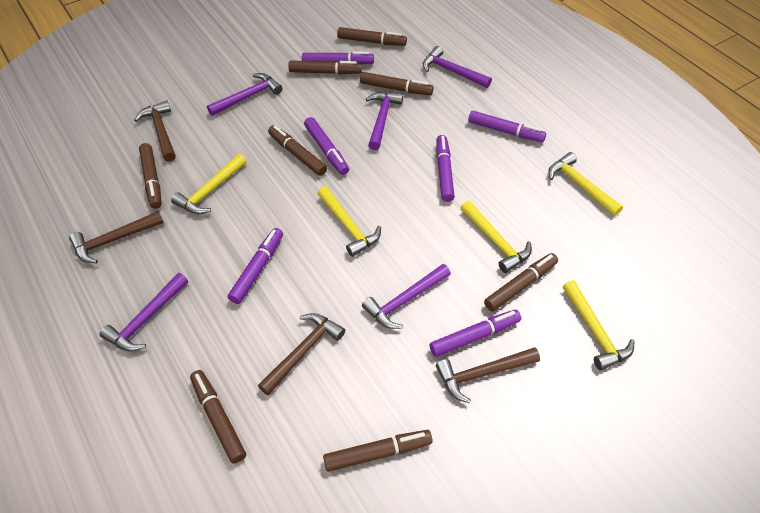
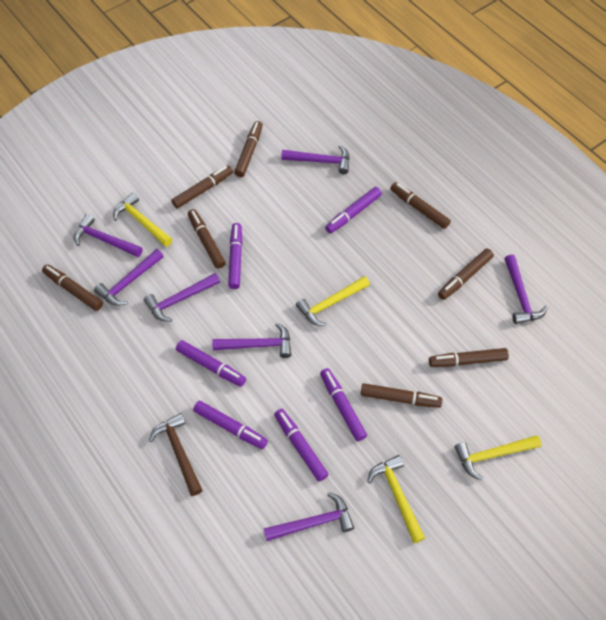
brown hammer: [69,211,164,263] [134,101,176,162] [258,313,345,396] [436,347,540,403] = 4 -> [149,413,202,496] = 1
purple hammer: [100,273,188,351] [207,73,282,116] [362,264,451,329] [366,92,403,150] [423,46,492,88] = 5 -> [74,214,143,257] [94,249,164,306] [144,273,220,322] [212,323,291,358] [264,492,354,541] [281,145,350,174] [504,254,548,324] = 7
yellow hammer: [171,154,246,214] [317,186,381,257] [461,201,532,273] [548,152,623,216] [563,280,635,370] = 5 -> [113,192,172,247] [296,276,370,326] [367,455,425,543] [455,435,542,480] = 4

